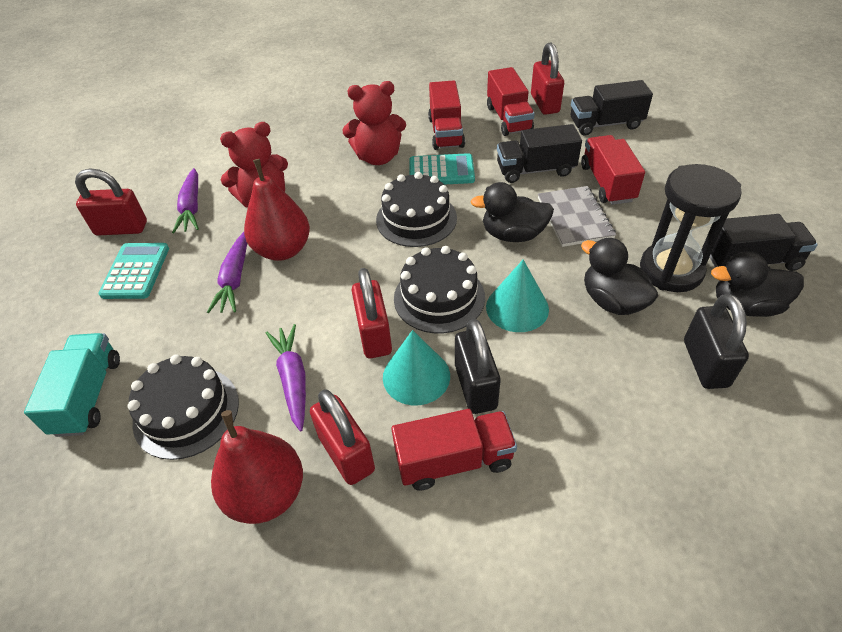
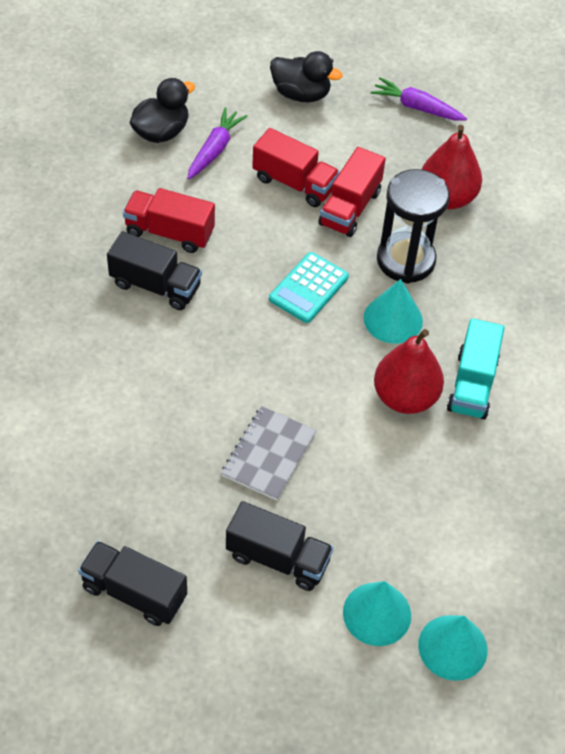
black cake: [128,354,239,460] [376,172,457,247] [394,246,485,333] = 3 -> none = 0
black duck: [470,182,554,242] [581,238,658,315] [711,251,804,317] = 3 -> [129,78,195,143] [270,51,343,102] = 2
black padlock: [455,319,500,414] [684,294,749,389] = 2 -> none = 0
purple carrot: [172,168,199,233] [207,232,247,313] [266,324,306,432] = 3 -> [187,107,248,180] [370,77,467,121] = 2
red padlock: [75,169,147,236] [310,389,375,485] [352,268,392,358] [531,42,564,115] = 4 -> none = 0
red teddy bear: [220,122,288,207] [342,81,406,165] = 2 -> none = 0
red truck: [391,409,517,491] [428,80,465,150] [487,67,535,136] [581,135,645,205] = 4 -> [123,188,215,253] [252,128,340,207] [319,147,386,237] = 3
turquoise calculator: [98,243,169,299] [409,153,475,185] = 2 -> [269,252,349,323] = 1
turquoise cone: [383,330,450,405] [486,260,549,332] = 2 -> [343,581,411,646] [363,279,423,344] [418,615,488,681] = 3

